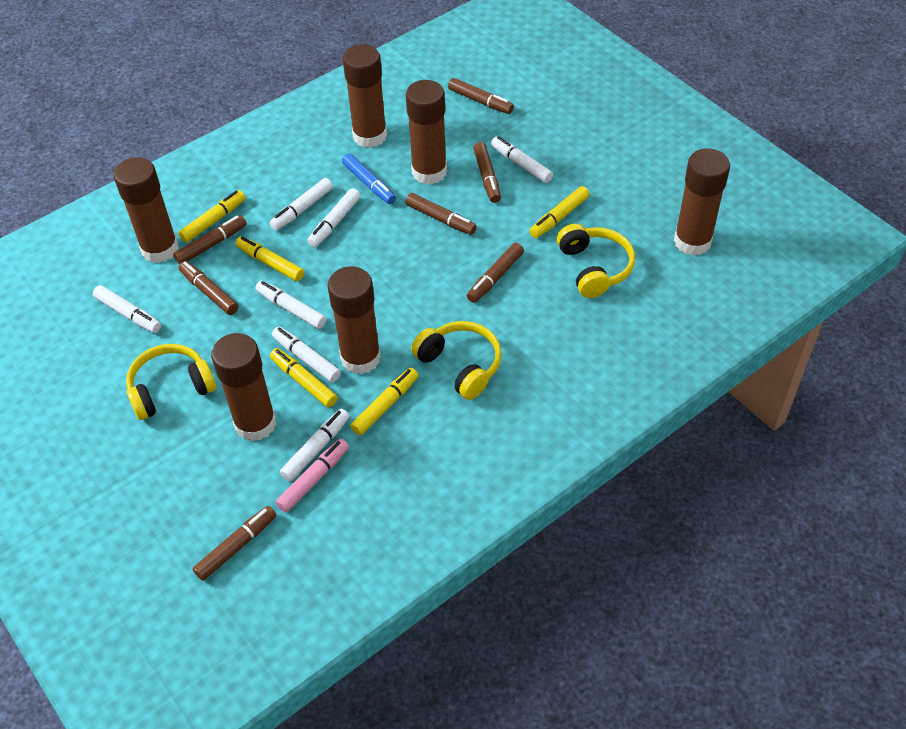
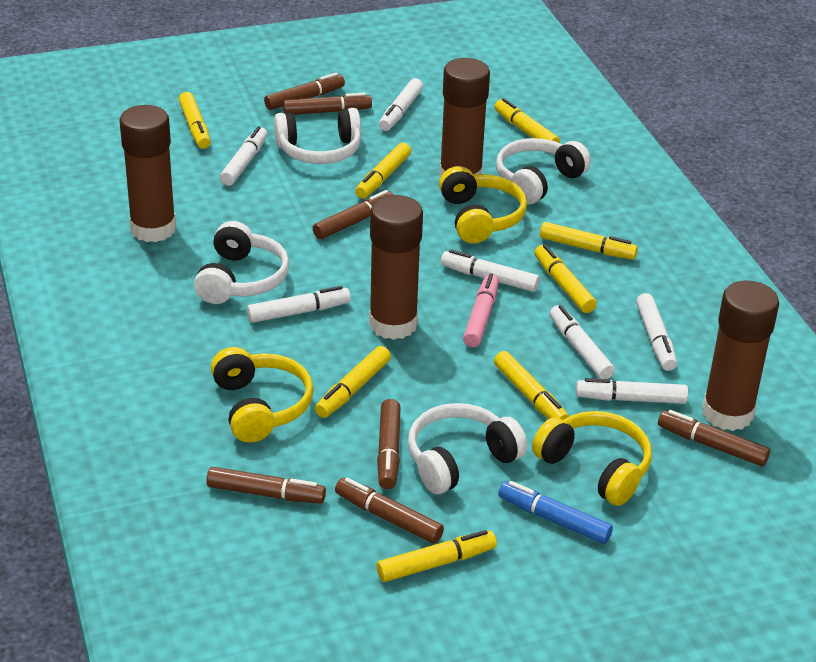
brown glue stick: [114,157,179,263] [211,333,276,441] [328,266,381,374] [343,44,387,148] [406,80,447,185] [674,148,730,256] = 6 -> [119,105,176,242] [369,195,423,340] [439,58,490,179] [702,280,779,431] = 4
white headphones: none = 0 -> [194,221,289,304] [274,108,361,164] [408,403,527,494] [496,138,591,204] = 4
yellow marker: [178,190,246,243] [236,236,304,282] [270,348,338,407] [350,367,419,436] [529,186,590,238] = 5 -> [179,92,211,149] [315,346,391,418] [355,142,411,199] [377,530,497,582] [494,98,560,143] [494,351,569,420] [534,244,597,313] [540,222,638,260] = 8

